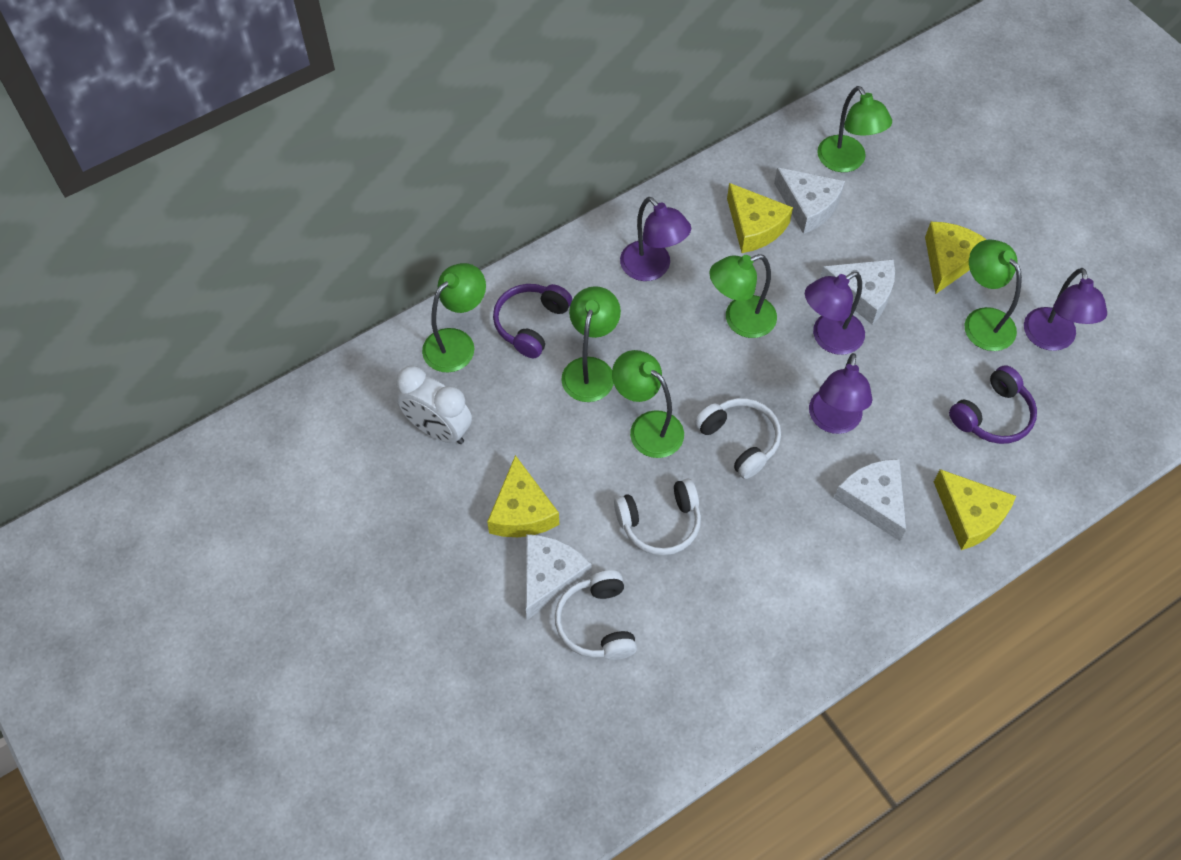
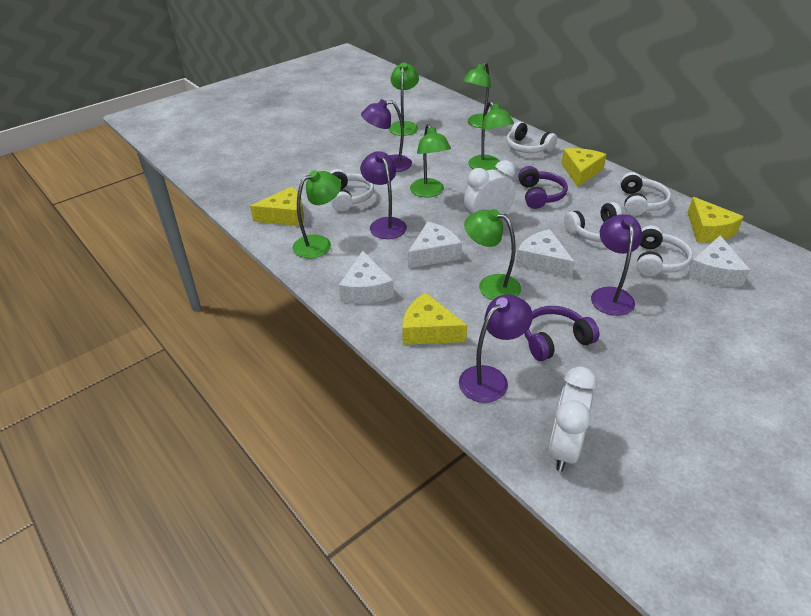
white clock: [396,366,472,444] = 1 -> [464,160,516,215] [548,366,597,472] = 2
white headphones: [555,570,637,660] [614,479,701,556] [695,398,781,479] = 3 -> [329,169,374,211] [506,121,557,153] [564,202,622,242] [620,172,671,216] [637,225,693,276] = 5

